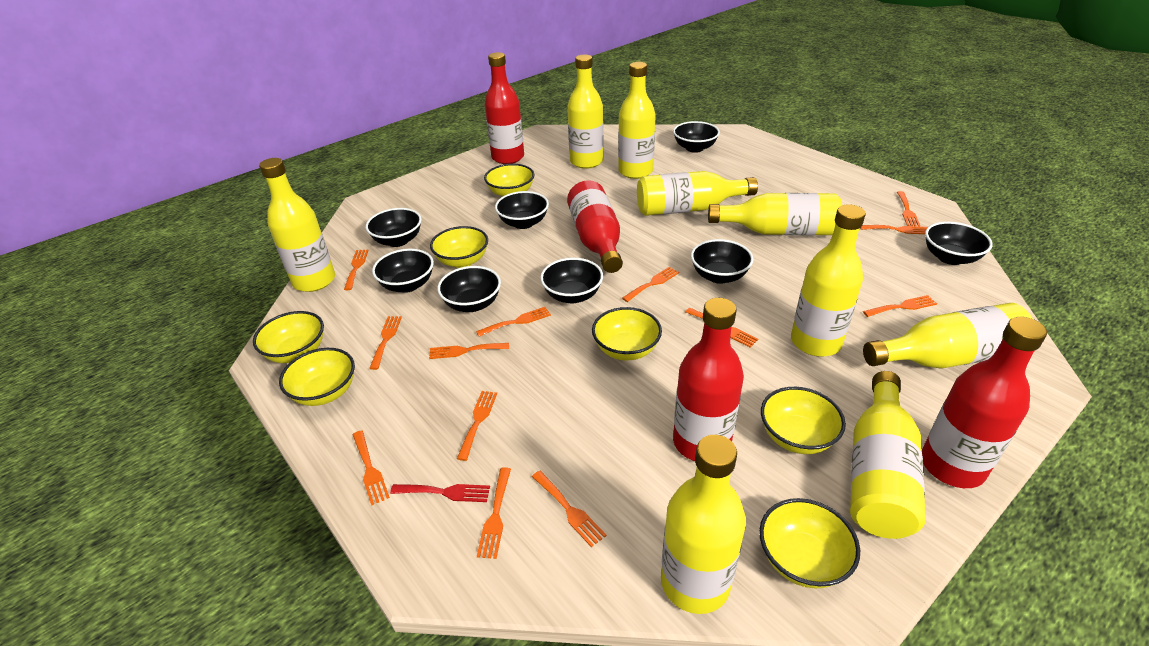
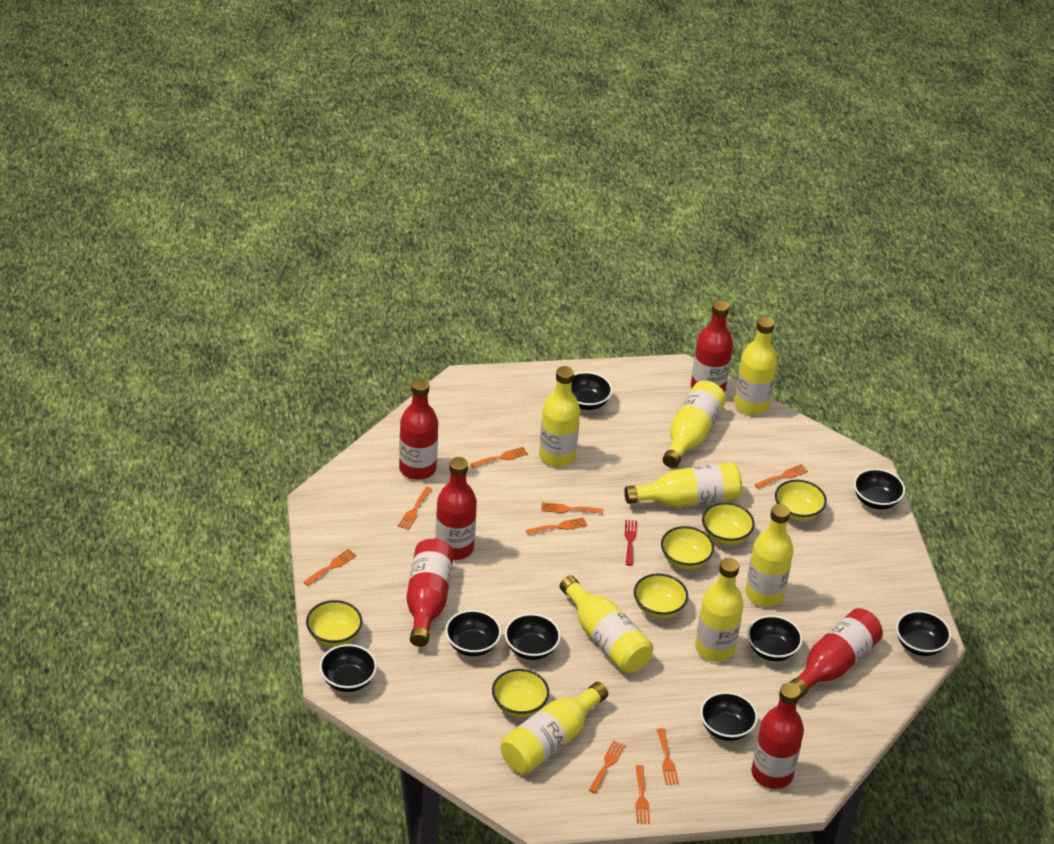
orange fork: [344,249,369,290] [353,430,390,505] [369,316,402,370] [429,343,509,359] [457,391,497,461] [476,307,551,337] [477,467,511,559] [532,471,606,547] [622,267,679,302] [685,308,758,348] [860,225,928,234] [863,295,937,317] [897,191,920,226] = 13 -> [303,549,357,586] [397,487,432,530] [470,447,528,468] [526,517,587,535] [541,502,603,514] [589,740,625,793] [635,765,650,824] [657,728,679,785] [754,464,808,489] = 9
red bottle: [485,52,524,164] [567,180,623,273] [673,298,744,461] [922,317,1047,488] = 4 -> [399,378,438,480] [406,539,454,647] [435,457,477,560] [691,300,733,392] [751,683,804,789] [790,608,883,699] = 6
yellow bottle: [259,158,335,292] [567,54,604,169] [618,62,656,179] [637,171,758,216] [661,435,746,614] [708,193,842,235] [791,204,866,357] [850,371,926,539] [863,303,1033,369] = 9 -> [501,682,608,774] [539,366,580,467] [560,576,653,673] [624,462,742,507] [663,381,726,468] [695,558,744,662] [734,316,778,415] [745,504,793,607] = 8
yellow bowl: [253,311,324,363] [279,348,355,406] [430,226,488,268] [484,164,534,196] [592,307,662,360] [759,498,860,588] [761,387,846,454] = 7 -> [306,600,362,647] [492,669,549,717] [634,573,688,618] [661,526,714,570] [702,502,755,545] [775,480,827,521] = 6

